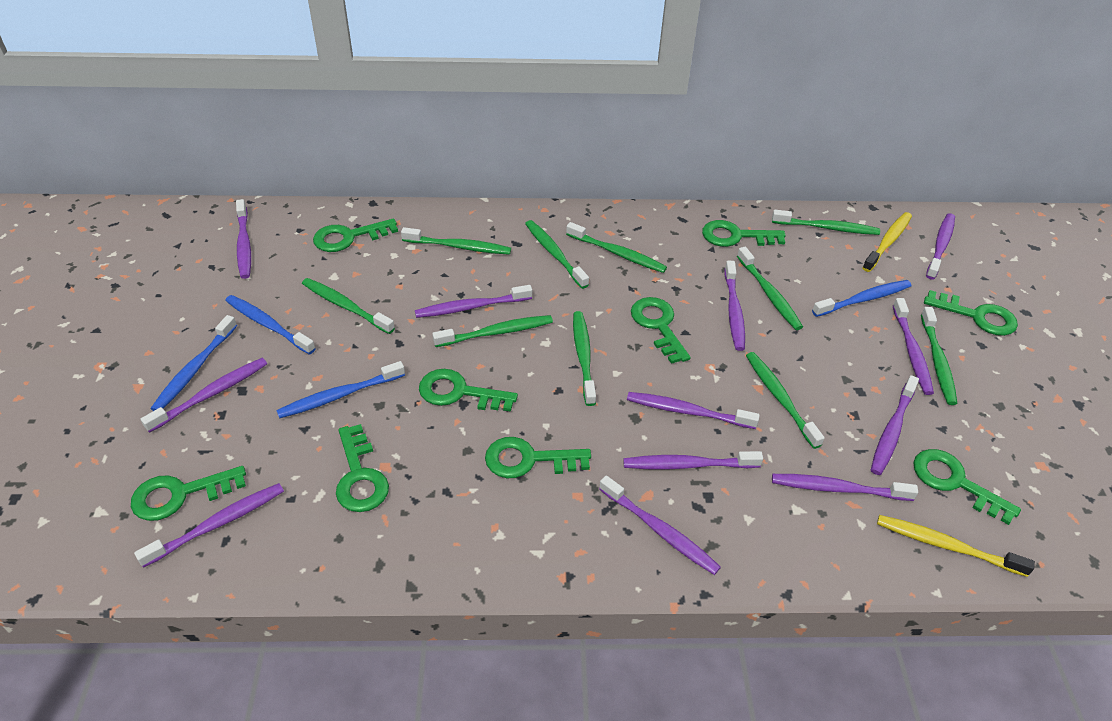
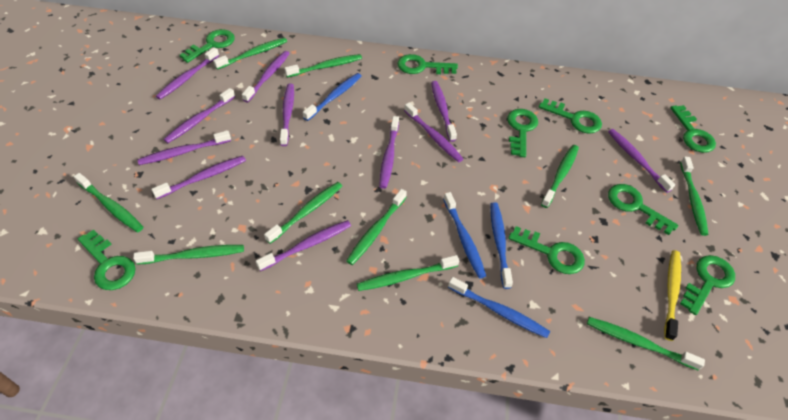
purple toothbrush: [134,483,284,568] [141,358,267,433] [236,199,251,279] [415,285,532,318] [599,475,721,575] [623,451,763,470] [627,392,760,429] [725,261,745,351] [772,474,918,501] [871,375,919,475] [893,298,934,395] [926,213,955,279] = 12 -> [137,130,231,165] [151,156,246,199] [156,47,219,100] [163,88,235,143] [242,51,290,102] [256,220,351,271] [280,83,294,146] [379,116,399,189] [404,102,463,162] [431,81,457,142] [608,129,675,193] = 11
yellow toothbrush: [862,212,912,272] [877,515,1035,577] = 2 -> [664,250,681,341] = 1

